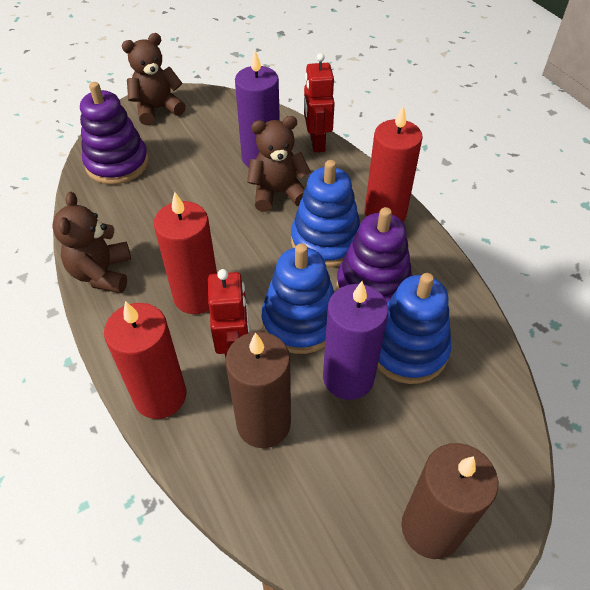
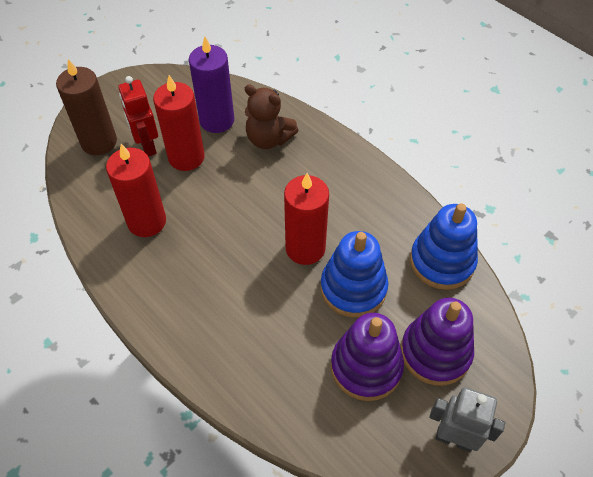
blue stacking toy: [261,243,334,354] [291,160,360,267] [377,273,451,384] = 3 -> [320,231,388,318] [410,204,478,290] = 2
brown candle: [225,332,291,448] [401,443,498,559] = 2 -> [56,59,117,155] = 1
brown teddy bear: [52,192,131,293] [122,33,186,125] [247,116,311,212] = 3 -> [245,84,298,149] = 1
grey robot: none = 0 -> [430,387,505,452] = 1
purple candle: [235,50,280,167] [323,281,388,400] = 2 -> [189,37,234,133] = 1
red robot: [208,269,249,358] [304,53,335,152] = 2 -> [118,76,158,157] = 1

